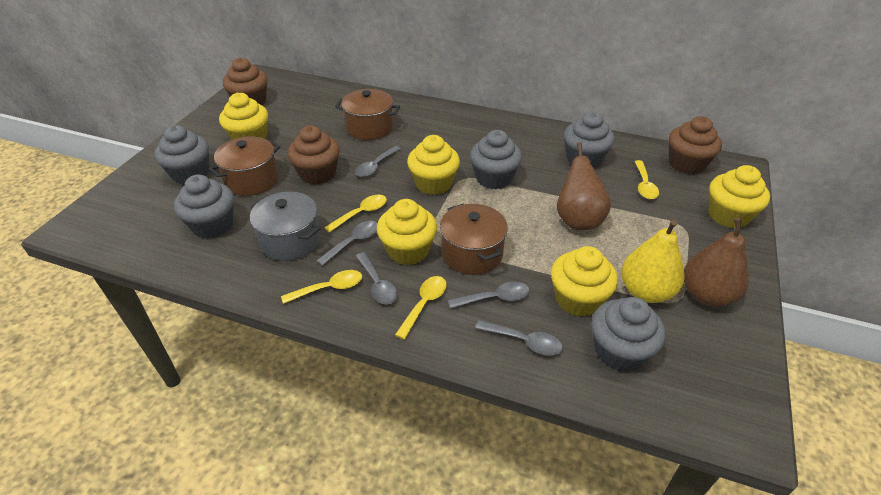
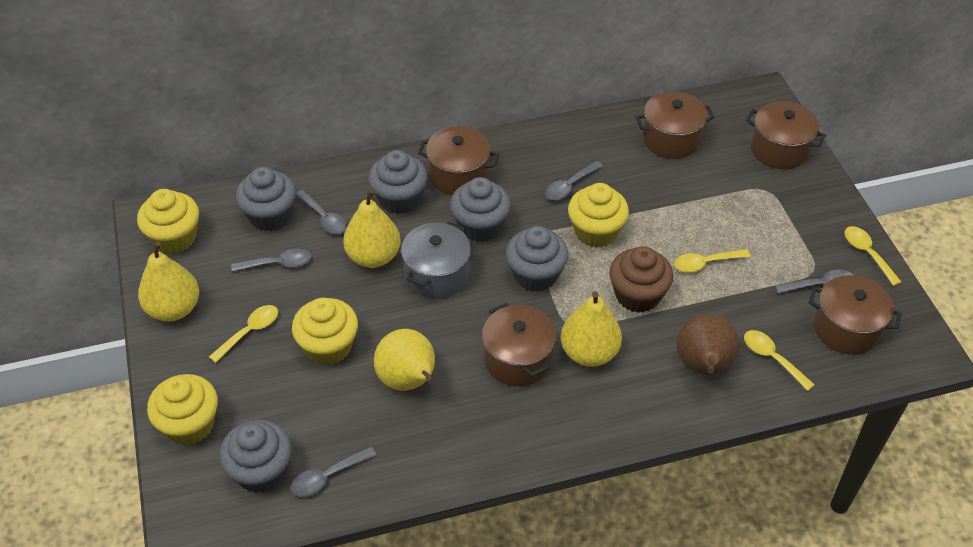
brown cupcake: [223,58,268,105] [287,126,340,185] [669,116,722,175] = 3 -> [609,246,673,313] = 1
brown pear: [557,142,611,230] [684,217,749,307] = 2 -> [677,314,739,375] = 1
brown pot: [209,136,280,196] [335,89,400,140] [440,204,508,275] = 3 -> [418,126,499,195] [482,303,556,387] [635,91,715,159] [746,101,826,169] [809,275,902,355] = 5
yellow cupcake: [219,93,268,140] [377,199,437,265] [407,135,460,195] [551,246,618,317] [709,165,770,228] = 5 -> [137,189,199,254] [147,374,218,445] [292,298,358,365] [568,183,629,248] = 4
yellow pear: [621,219,684,303] = 1 -> [138,241,199,322] [343,189,401,268] [374,329,435,391] [561,291,622,367] = 4

